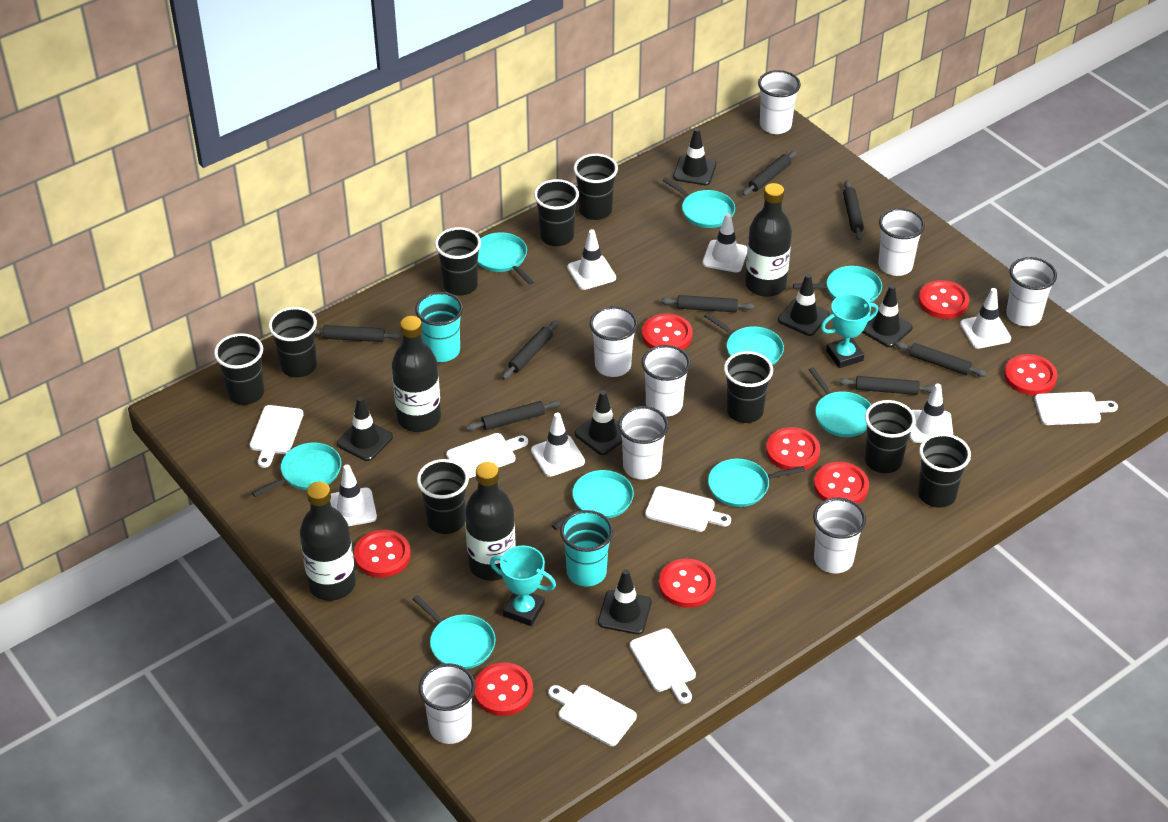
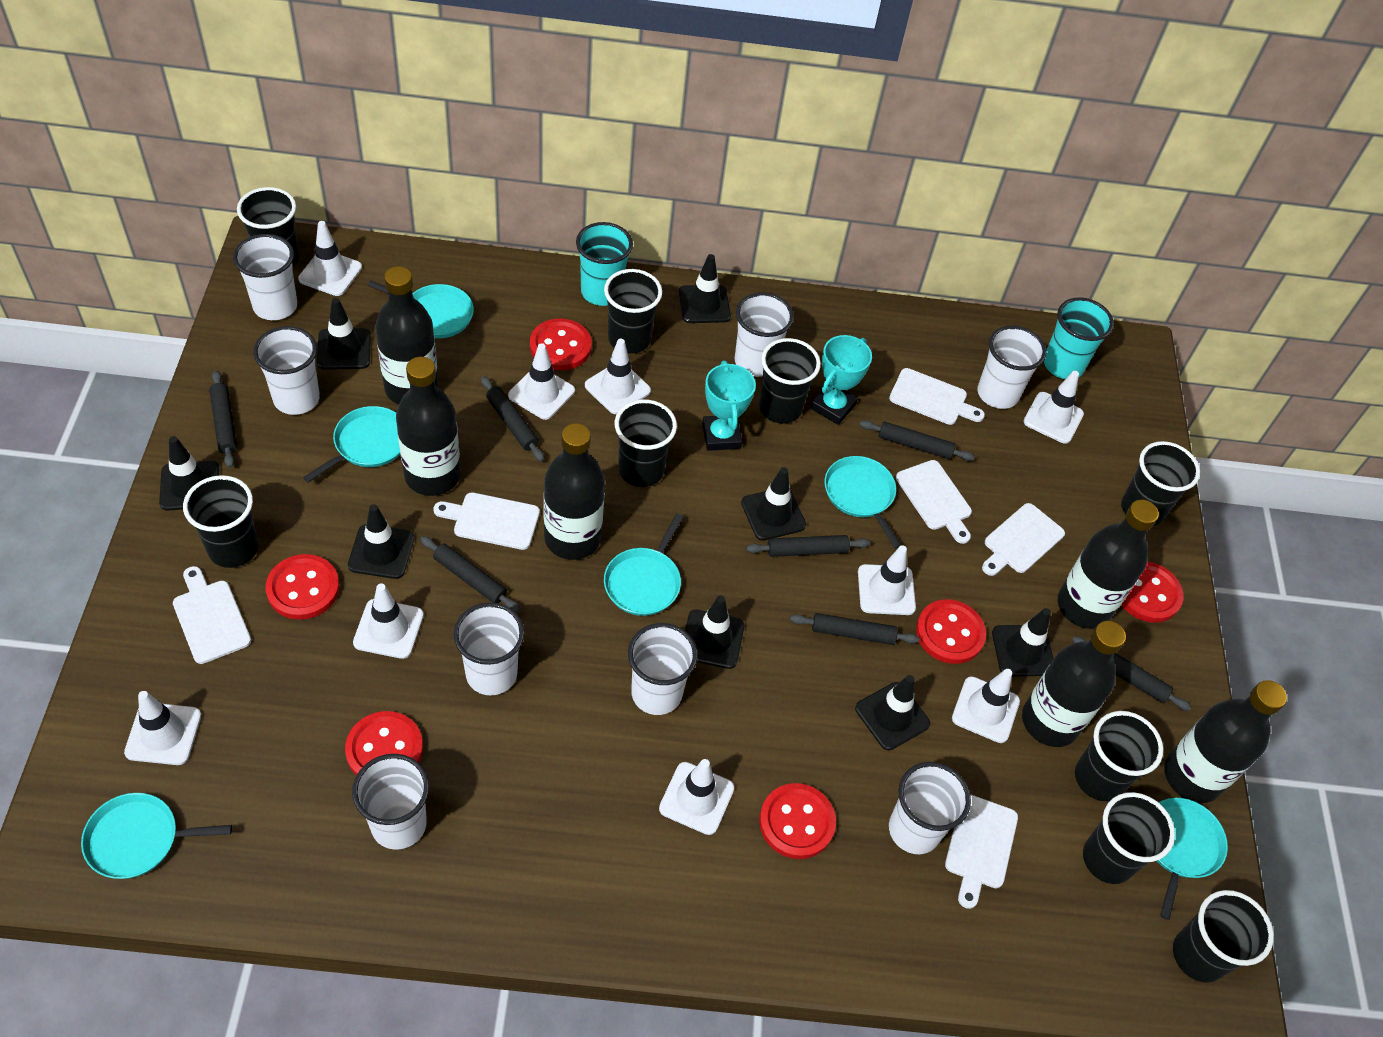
black bottle: [300,482,356,601] [392,316,441,432] [465,462,516,581] [745,183,792,297] = 4 -> [375,266,439,405] [396,357,461,496] [544,423,605,560] [1022,621,1126,747] [1057,500,1159,629] [1164,680,1287,803] = 6
black rolling pin: [315,325,401,342] [466,401,560,431] [502,320,559,379] [661,295,754,312] [742,150,797,196] [839,376,934,395] [843,180,864,241] [895,342,987,377] = 8 -> [209,370,237,468] [420,536,520,612] [481,376,544,462] [746,535,870,557] [790,613,919,645] [860,420,975,461] [1072,636,1192,711] = 7
black traffic cone: [337,397,393,461] [575,390,622,455] [598,569,652,634] [673,128,716,185] [778,274,830,336] [862,285,913,347] = 6 -> [159,436,219,511] [317,298,371,370] [348,504,414,579] [679,254,731,323] [685,595,744,669] [741,467,806,541] [855,675,930,750] [992,608,1054,677] = 8
red button: [354,530,411,578] [474,662,533,716] [642,313,693,350] [659,559,716,608] [766,427,820,470] [814,462,869,504] [918,280,969,319] [1004,354,1057,395] = 8 -> [266,554,340,620] [345,711,423,776] [530,318,592,370] [759,783,836,859] [916,599,986,664] [1121,561,1183,623] = 6
turquoise pan: [252,442,341,497] [412,595,495,669] [478,232,534,285] [552,470,634,530] [663,177,735,228] [704,313,784,366] [708,459,805,507] [793,266,882,303] [809,367,871,437] = 9 -> [81,793,232,879] [303,406,400,482] [368,280,474,338] [604,514,684,616] [825,456,901,549] [1157,798,1228,920] = 6
white traffic cone: [330,465,377,526] [531,412,585,477] [567,229,616,290] [703,213,747,273] [910,384,953,443] [960,288,1011,349] = 6 -> [124,691,201,765] [298,221,362,296] [353,583,424,659] [508,343,575,420] [585,339,651,414] [659,759,734,835] [858,545,916,615] [952,669,1020,743] [1024,371,1084,444] = 9

